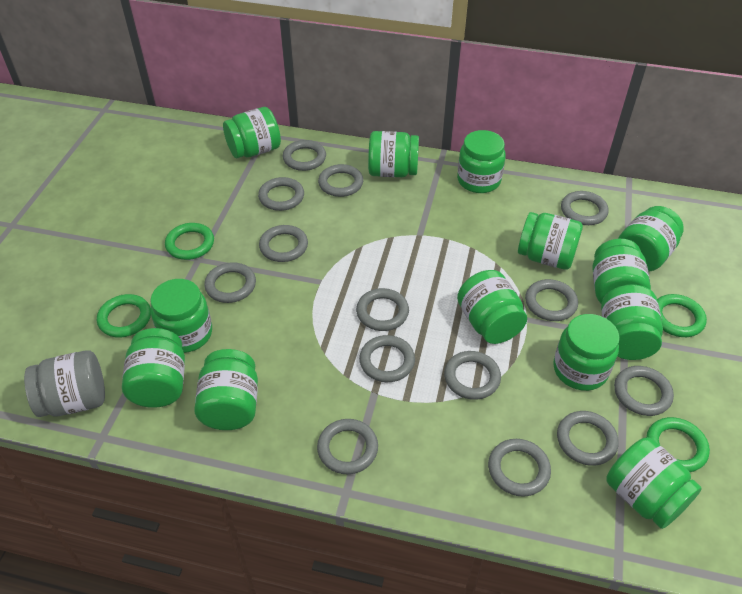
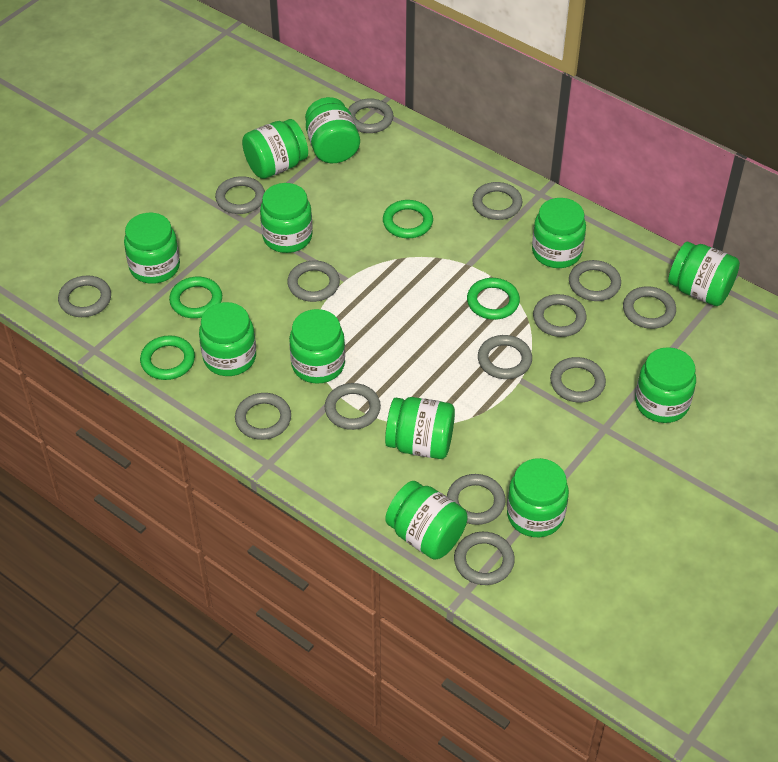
green jar: [122,328,185,408] [150,279,212,353] [194,349,258,430] [223,107,281,158] [368,131,419,177] [457,130,506,193] [457,270,527,344] [518,212,583,270] [553,314,620,391] [593,239,651,303] [601,284,663,360] [606,437,702,529] [618,206,684,272] = 13 -> [124,213,180,284] [199,302,256,376] [242,119,308,179] [260,183,313,253] [289,309,345,384] [305,97,360,163] [385,397,455,459] [385,481,468,559] [507,458,569,537] [532,198,586,268] [635,347,696,423] [668,242,740,306] = 12
grey jar: [24,350,105,417] = 1 -> none = 0

